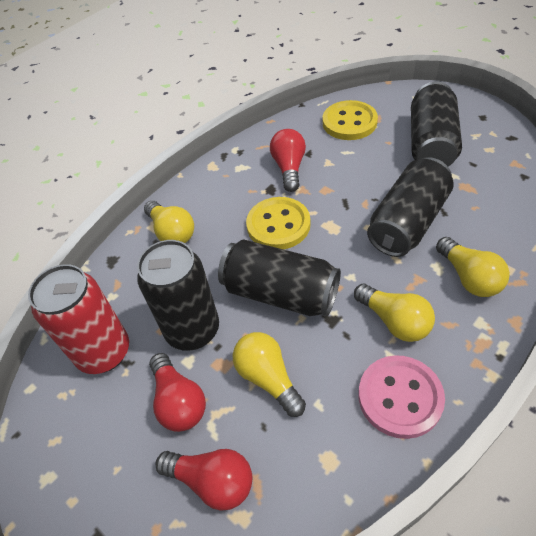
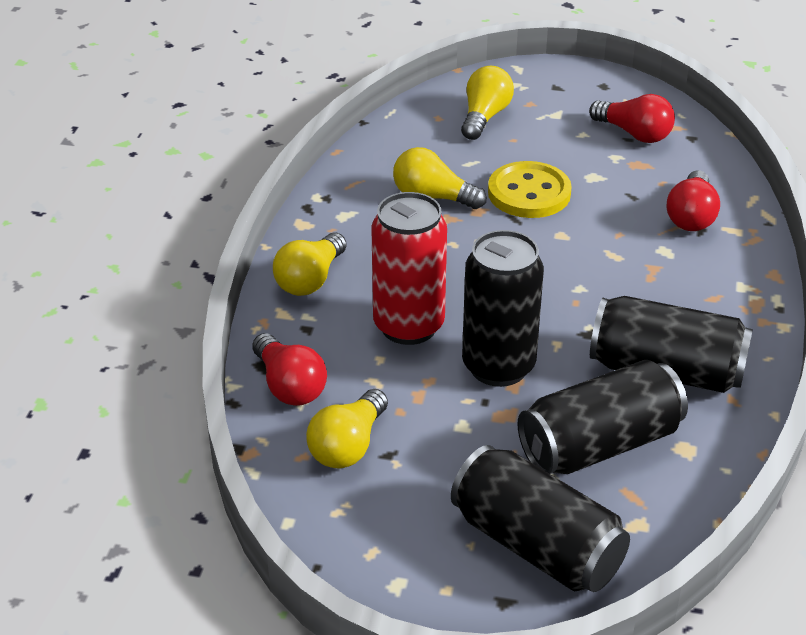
pink button: [359,355,445,439] = 1 -> none = 0
yellow button: [246,197,311,249] [323,100,378,140] = 2 -> [488,161,572,218] = 1

